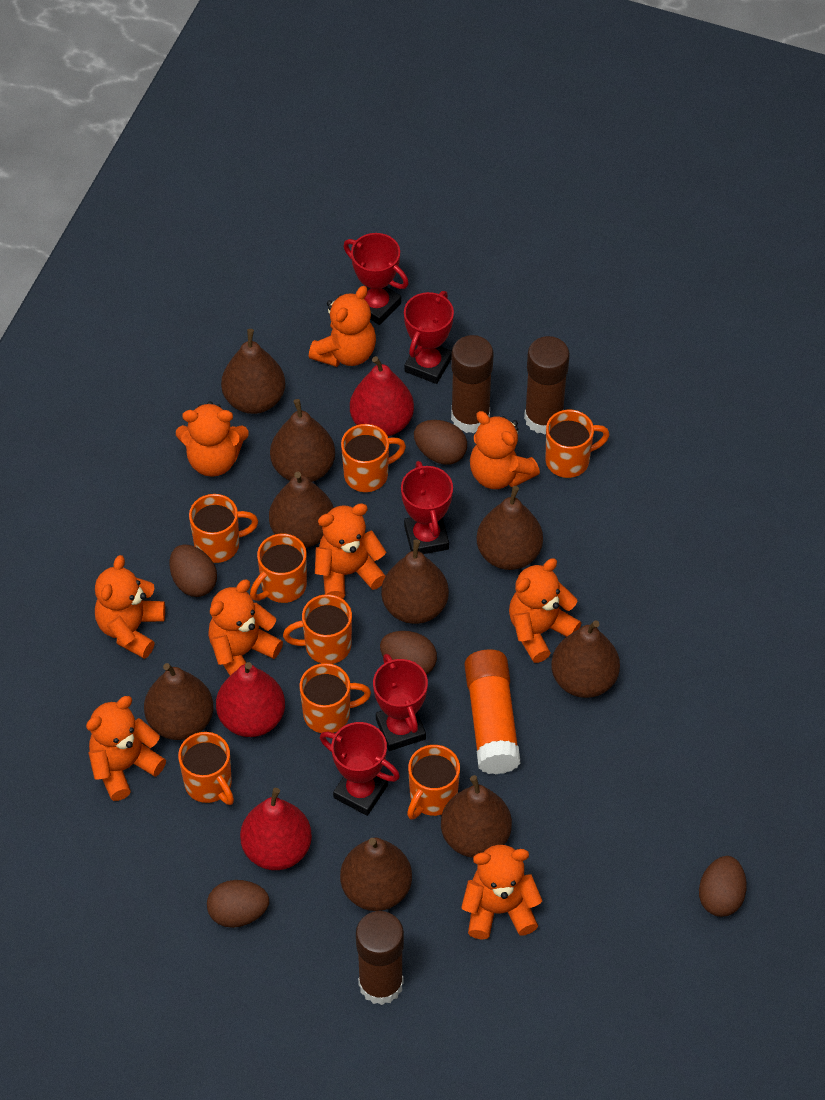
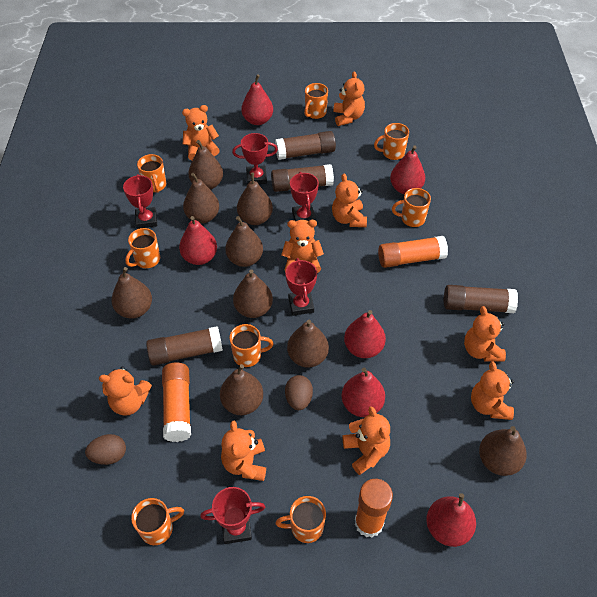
brown egg: [170,544,217,597] [207,880,269,928] [380,631,437,675] [414,420,467,465] [699,856,747,917] = 5 -> [85,434,126,465] [285,375,313,410] = 2
brown glue stick: [356,911,404,1005] [451,335,494,433] [524,336,570,435] = 3 -> [146,326,223,366] [271,164,334,192] [275,131,336,160] [444,285,518,313] = 4
orange glue stick: [465,649,521,774] = 1 -> [162,362,191,442] [355,479,393,537] [378,236,448,268] = 3
red pear: [216,662,285,737] [240,788,312,870] [350,356,414,436] = 3 -> [179,216,217,265] [241,74,273,125] [342,368,385,417] [344,310,386,358] [390,145,425,194] [426,493,476,547] = 6

